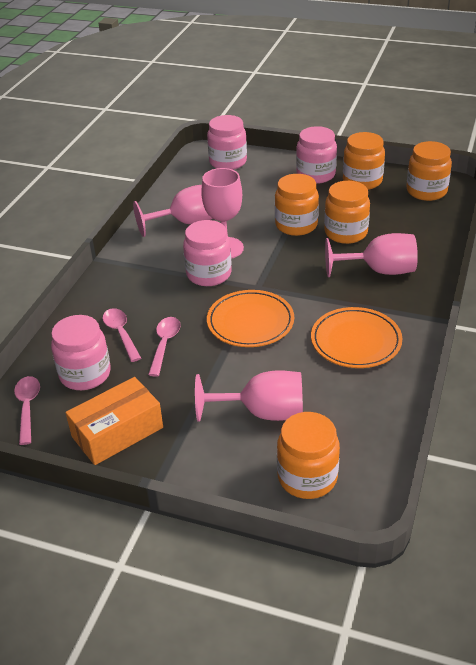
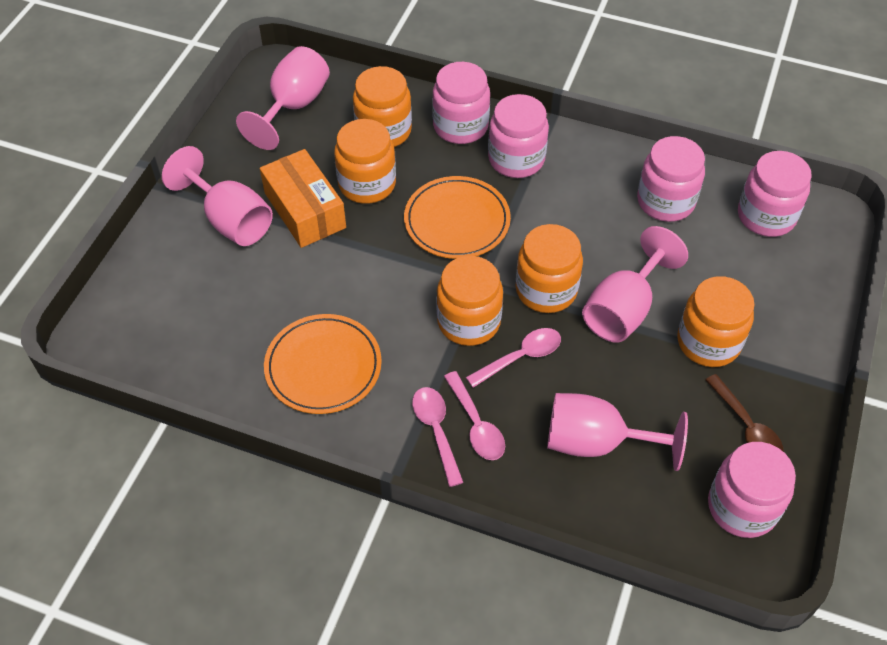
brown spoon: none = 0 -> [705,374,783,451] = 1
pink jar: [51,315,110,390] [183,220,231,286] [207,115,247,170] [296,126,337,184] = 4 -> [432,62,490,144] [488,94,549,178] [637,136,705,222] [708,442,796,538] [738,151,812,237] = 5

